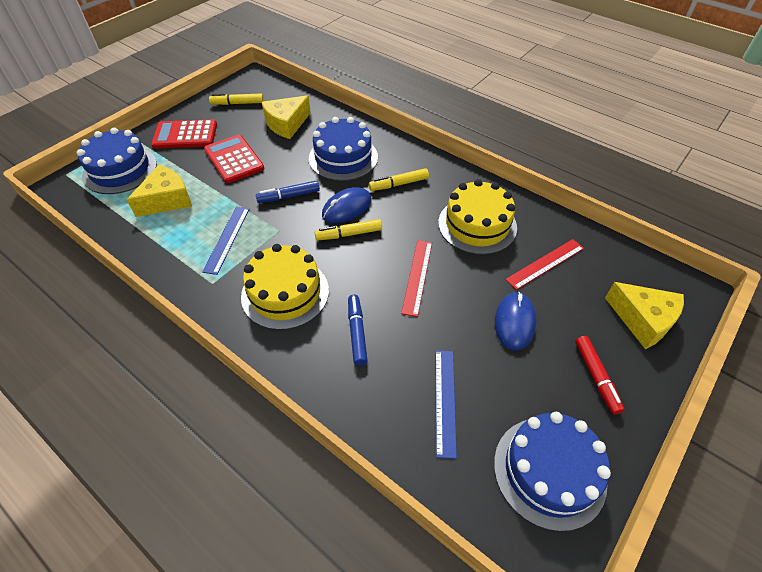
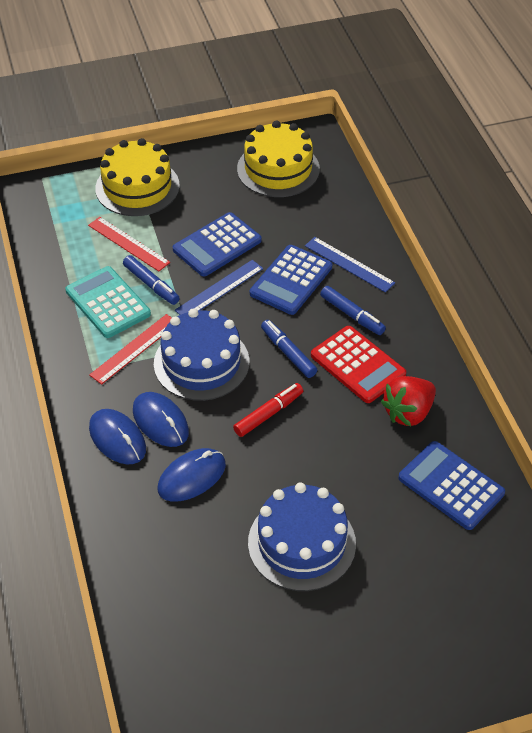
blue cake: [77,128,157,194] [309,117,378,181] [494,412,611,531] = 3 -> [154,309,250,401] [248,482,356,591] = 2
blue calculator: none = 0 -> [173,212,261,276] [250,245,332,315] [398,441,505,530] = 3
blue marker: [256,181,320,203] [348,295,368,366] = 2 -> [123,255,180,305] [261,320,317,378] [320,286,386,335] = 3
blue mouse: [322,187,372,223] [495,292,536,350] = 2 -> [89,409,146,464] [133,392,189,447] [158,448,226,501] = 3
red calculator: [151,119,217,149] [204,135,264,183] = 2 -> [311,326,406,403] = 1
red strawberry: none = 0 -> [381,376,436,427] = 1
turquoise calculator: none = 0 -> [65,266,151,338] = 1
yellow cheese: [127,165,192,217] [262,96,311,139] [605,282,684,349] = 3 -> none = 0
yellow marker: [209,93,264,105] [314,219,382,241] [369,168,429,191] = 3 -> none = 0

